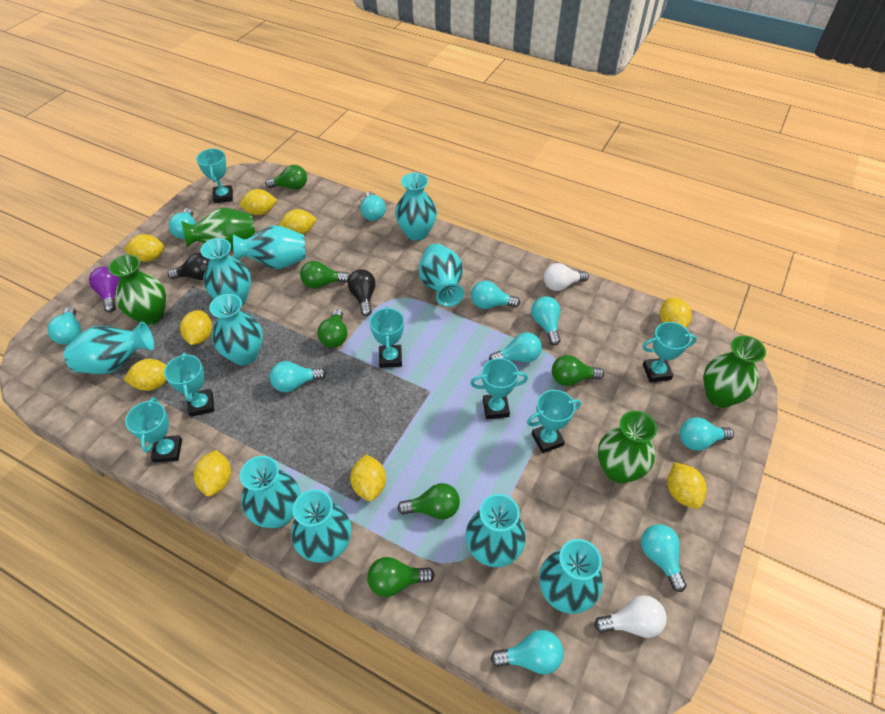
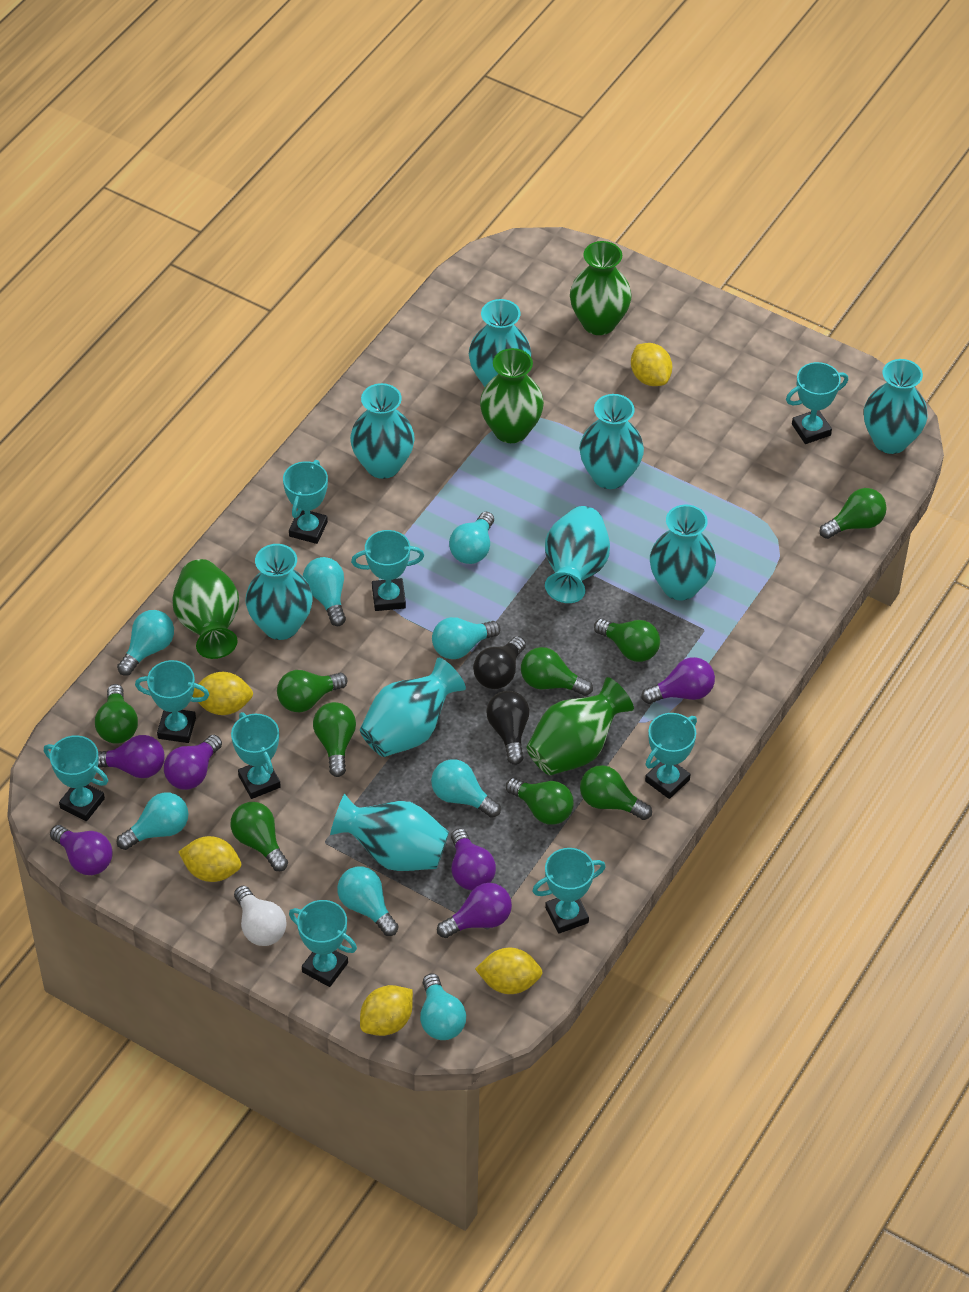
green light bulb: [265,165,307,190] [300,261,350,289] [317,309,348,348] [367,557,435,597] [397,483,460,520] [552,355,604,386] = 6 -> [95,684,138,744] [231,802,288,871] [277,670,347,712] [313,702,356,777] [506,778,574,825] [521,647,593,696] [580,765,652,820] [594,618,660,662] [820,488,887,539] = 9
purple light bulb: [89,267,119,312] = 1 -> [50,825,113,875] [98,735,165,778] [164,735,222,790] [437,883,512,938] [451,828,496,890] [641,657,715,704] = 6
turquoise light bulb: [47,307,81,344] [169,208,196,239] [270,361,326,392] [360,192,386,221] [471,281,520,309] [489,332,542,362] [490,630,564,675] [531,296,561,345] [641,524,687,592] [680,417,734,451] = 10 -> [117,610,174,676] [117,792,188,850] [303,557,346,626] [337,867,399,936] [420,973,466,1040] [431,759,501,818] [432,617,501,659] [449,512,494,564] = 8
turquoise trophy: [125,397,182,463] [164,353,214,417] [196,149,233,203] [369,306,404,368] [470,358,528,419] [527,390,581,453] [642,322,697,382] = 7 -> [44,735,108,821] [135,660,209,743] [231,712,281,799] [283,460,328,544] [289,900,357,987] [351,530,424,611] [533,848,606,934] [645,713,697,799] [786,362,848,444] = 9
turquoise vase: [64,322,154,374] [200,238,251,305] [209,294,263,365] [233,225,305,269] [240,456,301,528] [291,489,352,563] [395,173,437,241] [419,244,464,307] [465,494,526,567] [539,539,603,614] = 10 -> [245,544,313,640] [330,794,449,871] [350,383,415,479] [360,658,466,757] [469,299,531,387] [545,506,610,603] [579,394,644,489] [650,505,716,600] [864,359,927,454] = 9
white light bulb: [543,263,589,291] [594,595,667,638] = 2 -> [234,886,287,946] = 1
yellow lemon: [123,359,167,391] [124,234,165,262] [180,310,212,345] [194,450,231,496] [240,189,277,215] [279,209,317,235] [350,455,386,501] [660,298,692,328] [667,462,707,509] = 9 -> [178,836,241,882] [193,672,253,715] [360,985,413,1036] [475,948,543,994] [631,343,672,386] = 5

